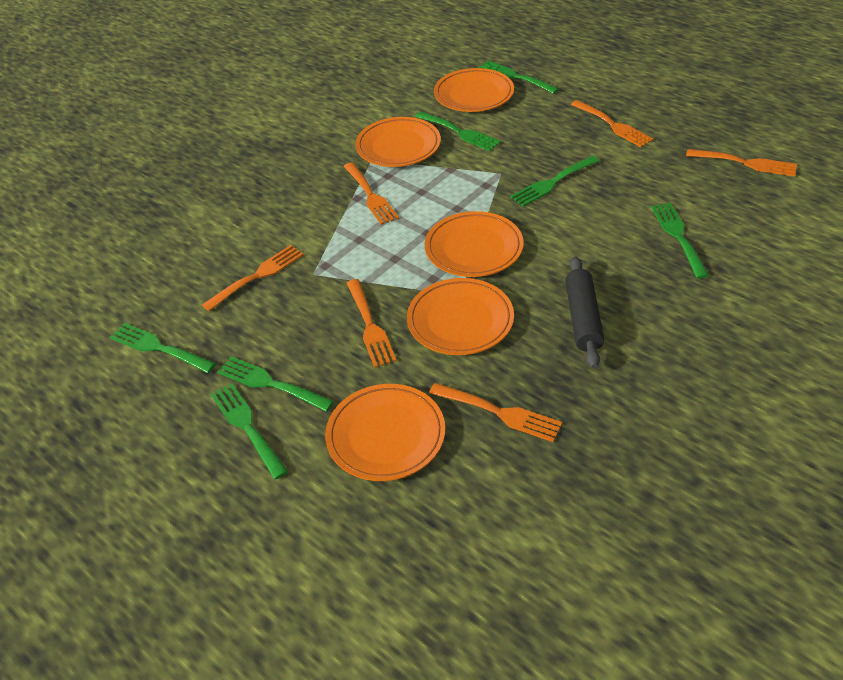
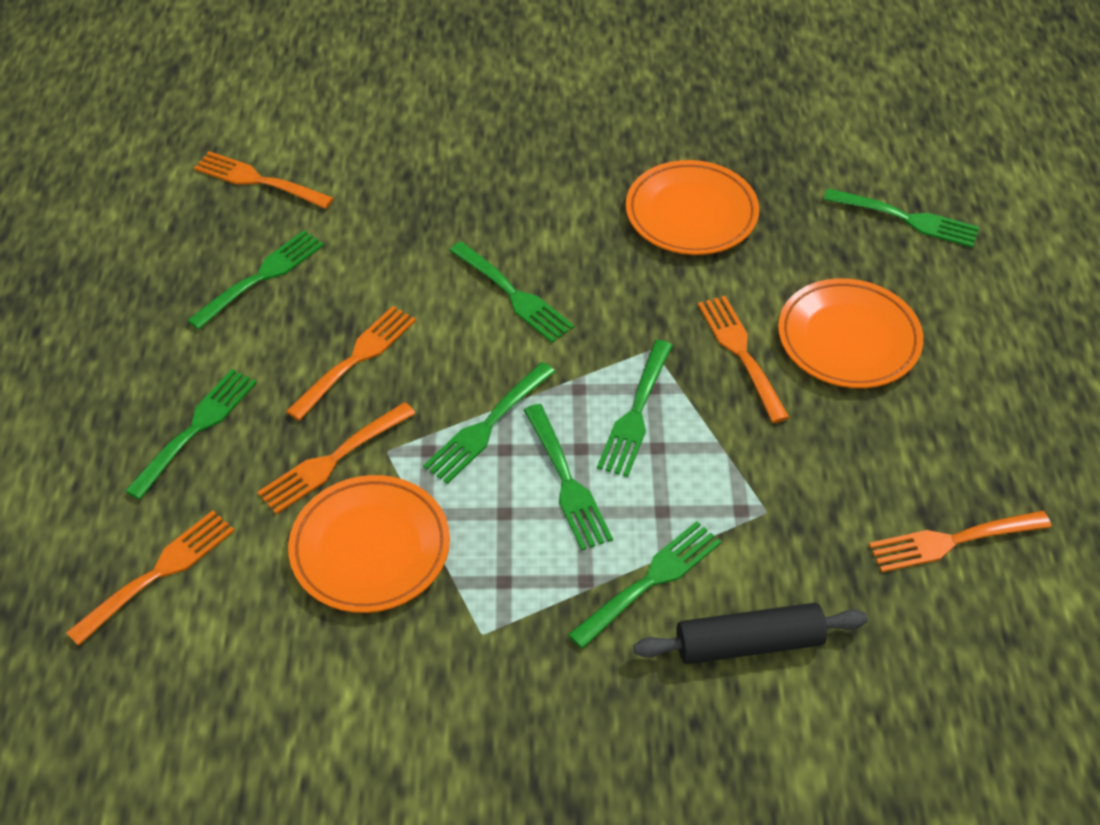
green fork: [110,323,216,373] [211,383,288,480] [217,356,334,412] [415,111,501,151] [478,60,559,94] [510,156,599,207] [651,203,709,279] = 7 -> [125,369,257,500] [187,230,324,330] [423,362,555,484] [449,242,574,343] [524,404,613,550] [568,521,721,649] [597,340,673,477] [823,188,979,248] = 8
orange plate: [325,384,445,481] [355,117,441,167] [407,278,514,355] [425,211,524,277] [434,68,514,112] = 5 -> [288,475,450,613] [626,160,759,255] [778,278,923,388] = 3

